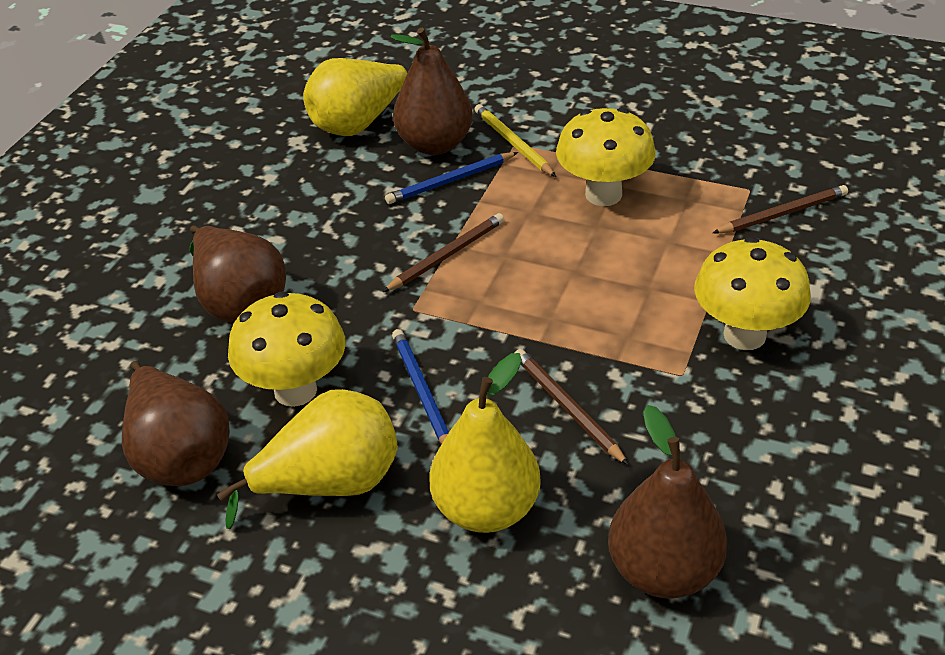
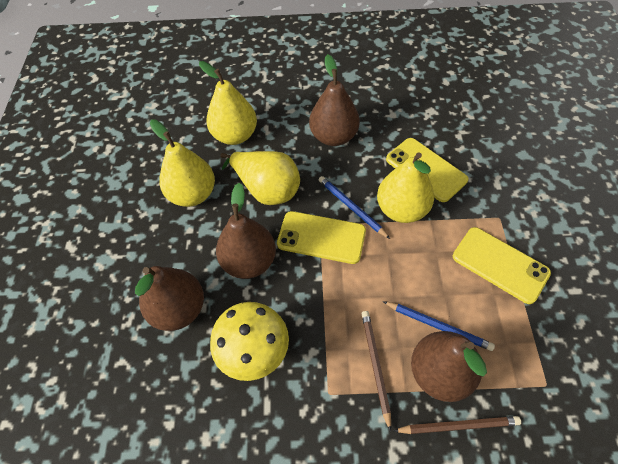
brown pencil: [383,213,504,292] [515,349,629,465] [713,185,848,234] = 3 -> [361,311,391,432] [394,416,521,434] = 2
yellow mushroom: [228,291,346,407] [556,108,656,206] [694,237,811,350] = 3 -> [210,302,289,381] = 1
yellow pear: [217,389,398,529] [303,58,409,136] [429,353,541,533] = 3 -> [150,120,215,207] [199,61,257,145] [220,151,300,205] [377,152,434,223] = 4
yellow pencil: [474,104,556,177] = 1 -> none = 0
yellow phone: none = 0 -> [277,211,366,264] [386,138,468,202] [453,227,551,304] = 3

